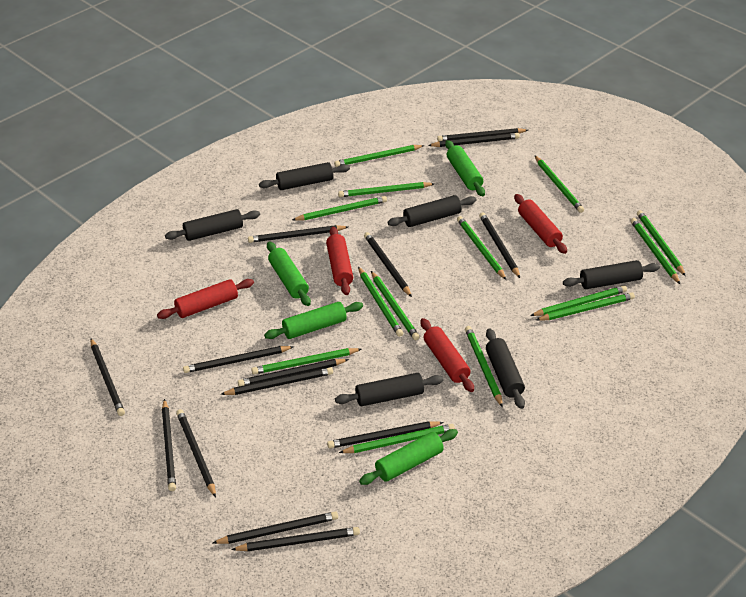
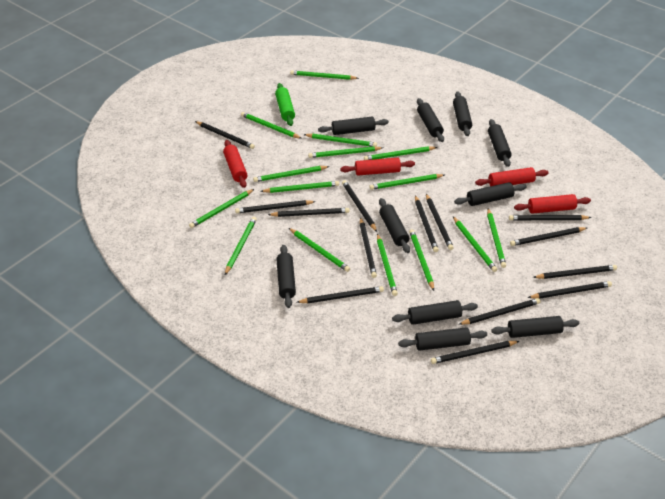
black rolling pin: [165,209,260,241] [259,162,350,190] [335,373,444,406] [388,195,477,227] [486,328,525,409] [563,260,660,289] = 6 -> [276,245,296,308] [318,117,389,135] [379,198,410,253] [392,300,478,325] [398,327,487,351] [417,98,444,142] [453,92,472,136] [454,182,527,206] [488,119,511,167] [491,316,579,338] = 10
green pencil: [251,348,361,374] [292,196,387,221] [334,145,425,167] [338,182,434,197] [339,424,455,453] [358,267,403,337] [371,271,420,340] [457,216,506,280] [465,326,503,407] [530,285,627,316] [534,155,584,213] [536,292,635,321] [631,218,680,284] [637,210,686,276] = 14 -> [189,189,254,228] [225,217,257,275] [241,112,302,139] [253,166,330,182] [260,181,339,193] [289,228,350,272] [290,70,359,80] [303,134,377,147] [308,146,383,158] [364,146,438,160] [369,174,444,190] [377,233,398,296] [409,229,434,291] [453,217,498,272] [487,209,506,268] = 15
green rolling pin: [264,302,363,339] [267,241,311,306] [359,429,458,485] [445,140,485,196] = 4 -> [275,83,295,126] = 1

